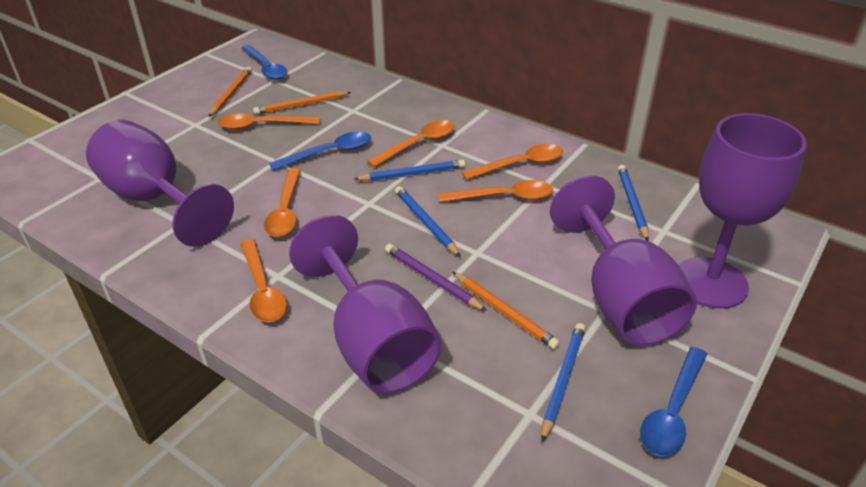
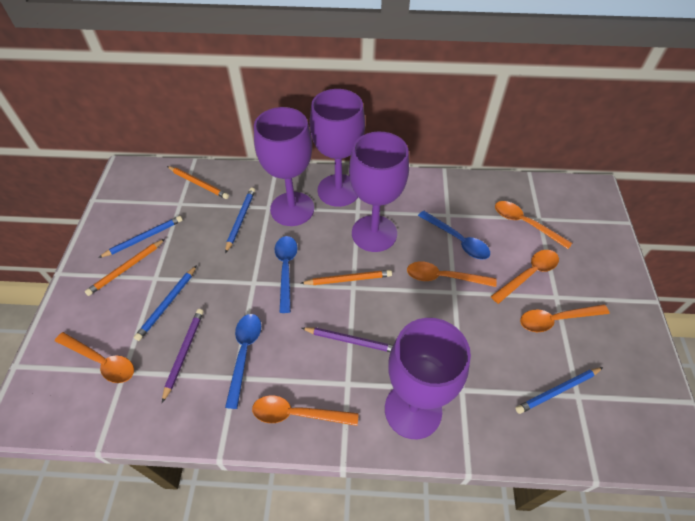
purple pencil: [385,244,487,311] = 1 -> [162,309,204,403] [302,327,393,352] = 2

